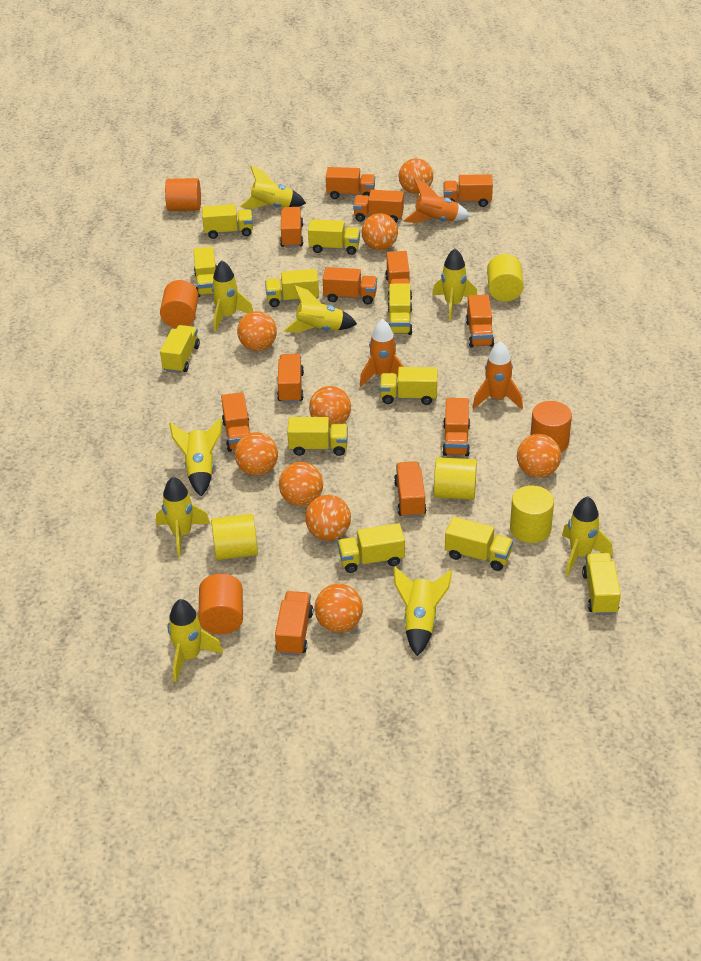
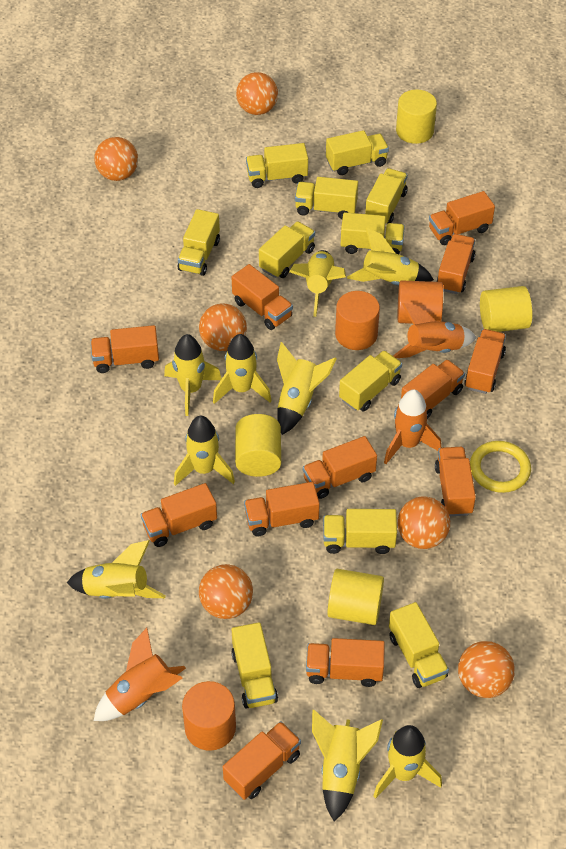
orange ball: [235,432,278,476] [237,311,277,351] [279,462,323,506] [305,495,351,540] [309,386,351,428] [314,584,363,633] [361,213,398,250] [399,159,433,194] [517,434,561,478] = 9 -> [94,137,138,181] [199,303,247,351] [199,564,253,619] [236,72,278,115] [398,496,450,549] [458,641,515,698] = 6
orange cylinder: [160,280,199,328] [165,178,201,211] [198,574,243,635] [530,401,572,452] = 4 -> [182,681,236,751] [335,291,380,350] [398,280,443,324] = 3
yellow ring: none = 0 -> [470,441,531,493] = 1

